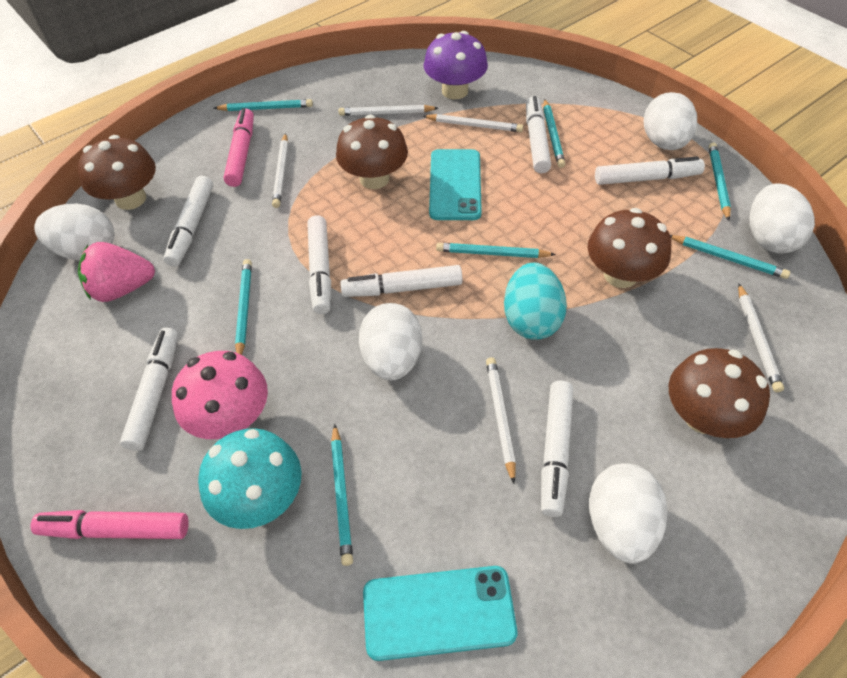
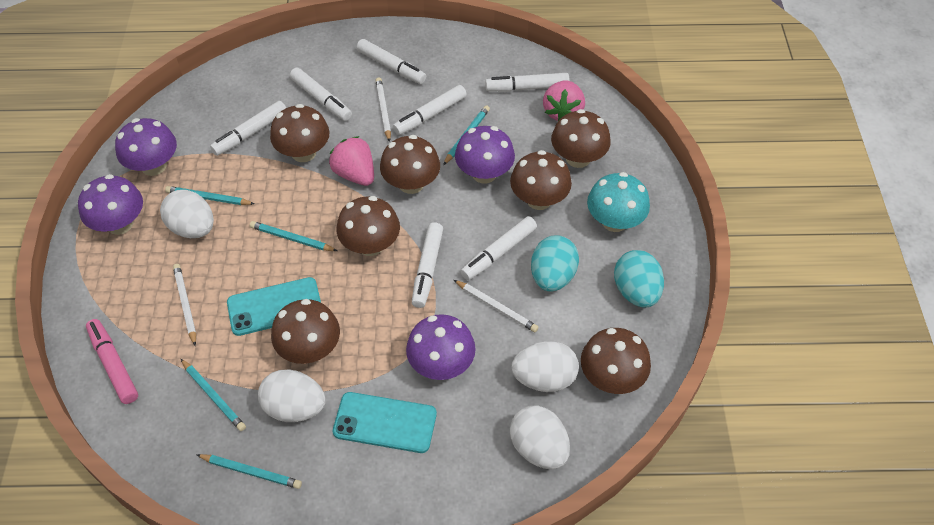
brown mushroom: [78,135,156,210] [336,115,408,189] [588,208,671,288] [669,348,770,438] = 4 -> [270,104,330,162] [271,299,340,364] [337,196,400,256] [380,135,440,194] [510,150,572,210] [551,109,611,168] [581,328,651,394] = 7
pink marker: [31,510,189,539] [224,108,254,187] = 2 -> [86,319,138,404] = 1
pink mushroom: [172,351,268,439] = 1 -> none = 0
pink strawberry: [78,242,155,302] = 1 -> [329,136,374,186] [543,81,585,121] = 2
purple mushroom: [424,31,488,99] = 1 -> [78,174,143,235] [115,118,177,176] [406,314,476,380] [455,126,515,183] = 4
turquoise egg: [504,263,567,340] = 1 -> [531,235,579,292] [614,250,664,308] = 2
turquoise pencil: [214,99,313,111] [235,259,252,355] [331,424,353,566] [436,243,556,258] [543,99,565,168] [670,235,790,279] [709,142,731,221] = 7 -> [165,186,255,205] [181,359,246,431] [196,454,302,489] [250,221,337,251] [443,105,490,165] = 5
white egg: [34,204,114,261] [359,303,422,380] [589,463,667,564] [644,92,697,150] [750,183,815,253] = 5 -> [160,190,214,238] [258,369,326,422] [510,406,570,469] [511,341,579,392] = 4
white pencil: [272,133,288,208] [339,105,438,116] [423,114,523,132] [486,357,516,484] [738,284,784,392] = 5 -> [173,264,196,346] [375,77,391,142] [454,280,538,332] = 3

